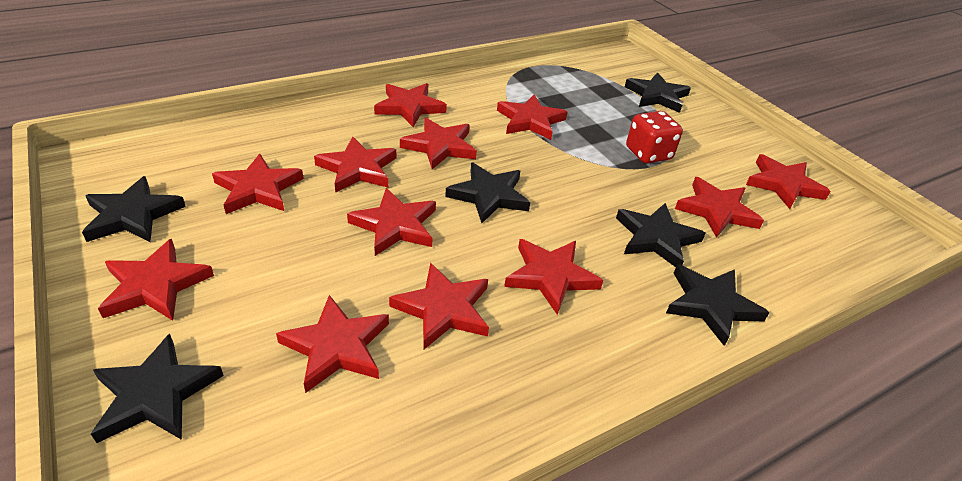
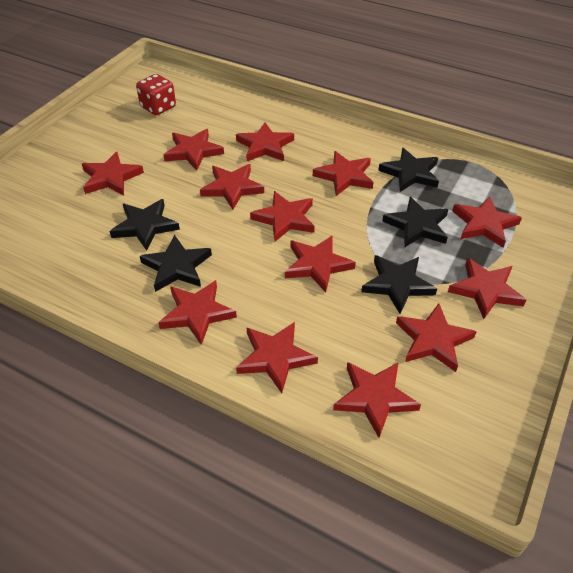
black star: [82,176,186,242] [91,334,224,443] [445,162,530,223] [616,203,706,267] [625,72,691,113] [666,264,769,346] = 6 -> [110,199,180,251] [140,235,212,292] [361,255,437,314] [378,148,439,192] [382,197,448,248] = 5
red star: [98,239,214,321] [212,154,304,214] [276,295,389,393] [314,136,396,193] [347,188,436,256] [374,83,447,127] [389,263,489,349] [400,118,477,169] [497,95,568,140] [504,239,603,315] [675,177,764,238] [746,154,831,209] = 12 -> [82,152,144,195] [158,280,237,345] [163,129,224,171] [200,164,264,209] [236,122,294,161] [236,322,318,393] [250,191,315,242] [285,235,356,293] [313,151,374,196] [333,362,421,438] [396,303,477,372] [448,258,526,319] [452,196,522,248] = 13

